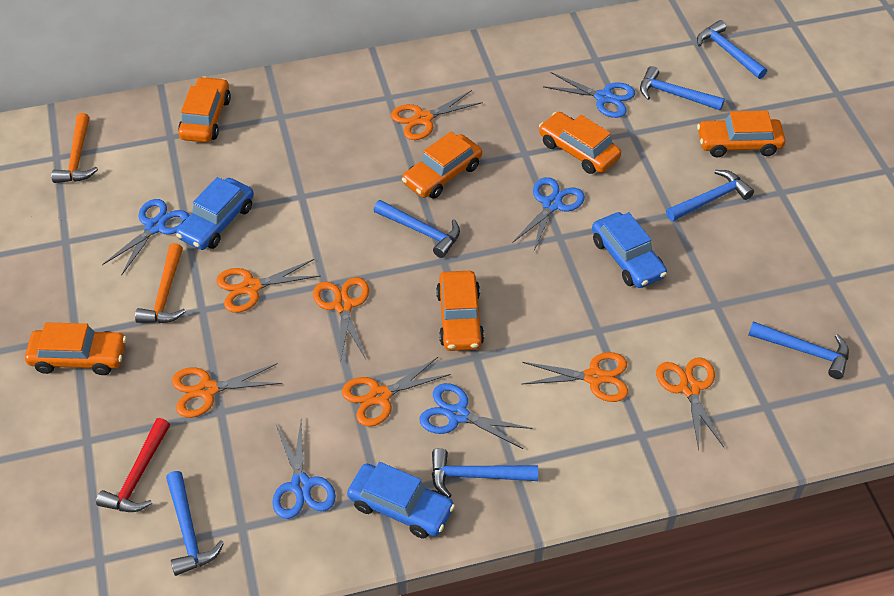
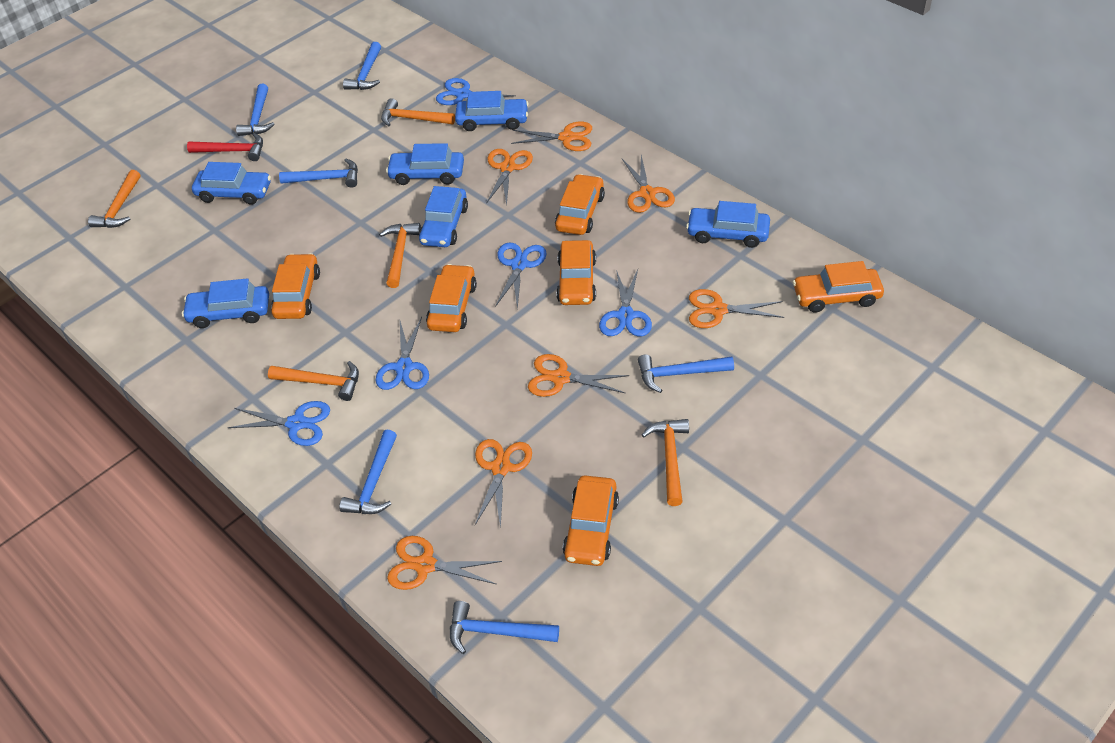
blue car: [176,177,254,250] [347,462,455,539] [592,212,667,288] = 3 -> [182,278,269,328] [192,162,271,205] [386,143,464,185] [419,186,468,247] [455,91,529,131] [686,201,770,248] = 6
blue hammer: [166,471,224,576] [374,200,460,258] [432,448,538,498] [640,66,725,111] [666,170,754,221] [697,20,767,79] [748,321,849,379] = 7 -> [236,84,275,136] [279,159,358,188] [339,430,397,514] [343,42,381,90] [450,601,559,654] [638,355,734,393] = 6
orange hammer: [51,113,98,183] [135,243,186,323] = 2 -> [88,170,141,228] [268,361,359,401] [379,223,421,288] [381,98,455,126] [642,419,689,506] = 5

